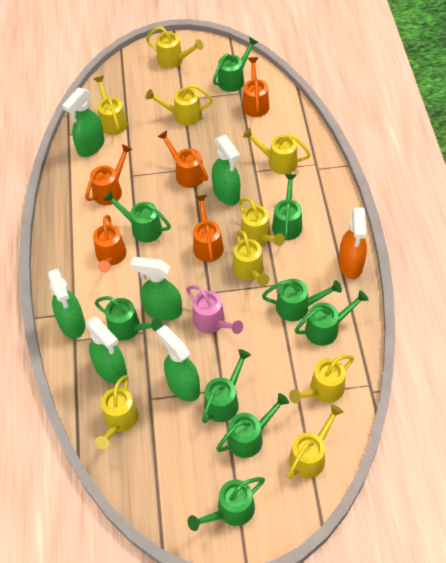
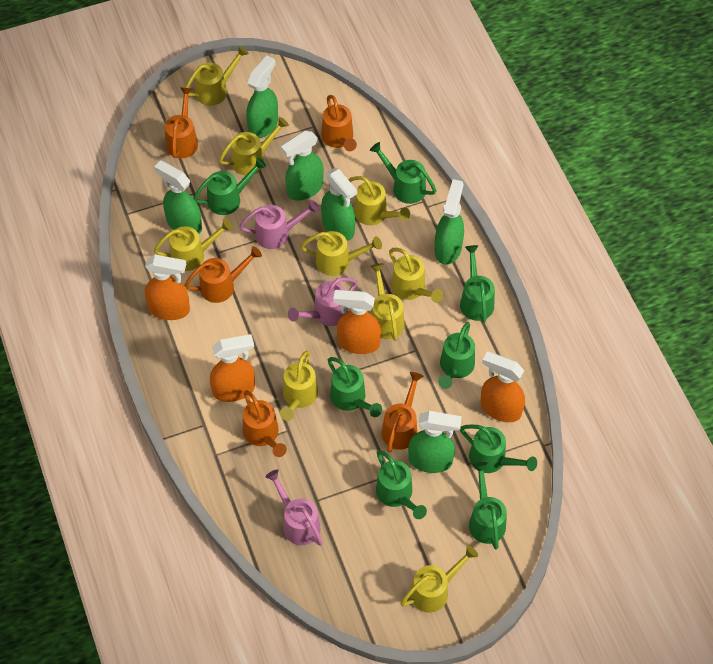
green watering can: [95,296,162,341] [104,191,171,243] [188,477,265,531] [202,349,251,423] [213,37,258,92] [216,393,289,458] [262,279,342,321] [272,174,302,240] [295,290,368,346] = 9 -> [194,157,266,215] [328,357,382,417] [370,142,436,204] [376,450,427,519] [438,322,475,389] [460,245,495,323] [460,424,537,473] [469,462,507,550] = 8
orange spray bottle: [339,208,367,279] = 1 -> [145,255,190,320] [210,334,255,402] [333,290,381,354] [481,351,525,422] = 4
pink watering can: [186,285,243,334] = 1 -> [239,200,319,249] [265,469,323,546] [288,277,357,326] = 3

